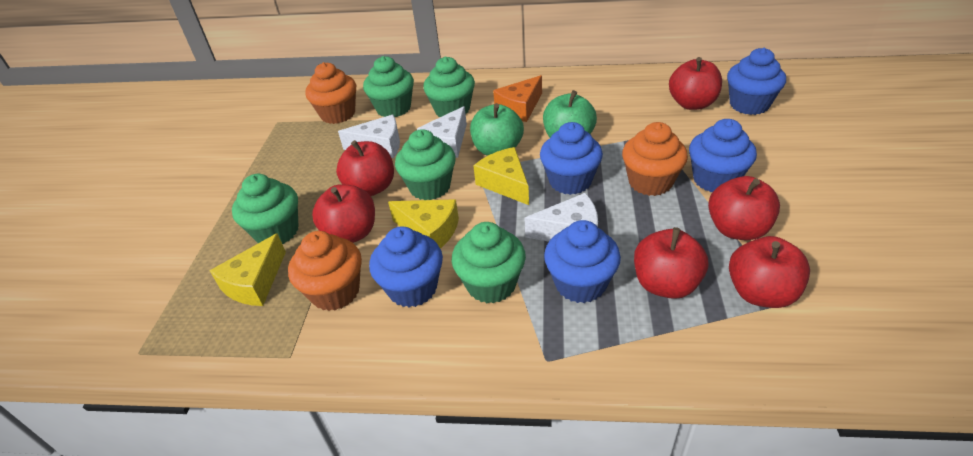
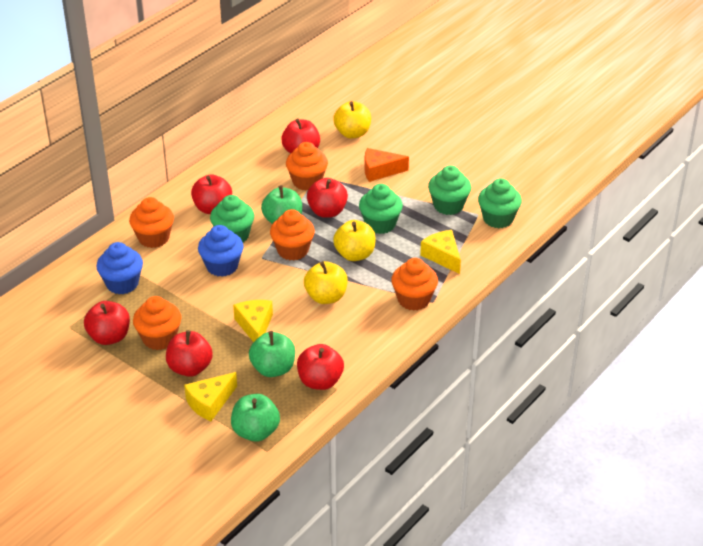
blue cupcake: [369,226,443,307] [540,122,603,195] [544,220,621,303] [689,119,757,192] [727,48,786,115] = 5 -> [96,242,143,294] [198,225,243,277] = 2
green apple: [470,103,524,156] [543,90,597,138] = 2 -> [231,394,280,442] [249,331,295,377] [261,185,302,224] = 3
green cupcake: [232,174,298,244] [363,56,414,117] [395,129,456,200] [423,57,475,117] [452,222,526,304] = 5 -> [210,195,254,242] [359,184,403,234] [428,165,471,215] [478,178,522,228] = 4
orange cupcake: [288,231,362,311] [305,62,356,124] [622,122,688,196] = 3 -> [129,197,174,248] [133,296,181,350] [270,209,315,261] [286,142,328,191] [391,258,438,311] = 5
white cheese: [338,115,400,158] [417,106,467,158] [525,193,598,242] = 3 -> none = 0
yellow apple: none = 0 -> [304,261,348,304] [333,101,371,138] [333,220,376,261] = 3

